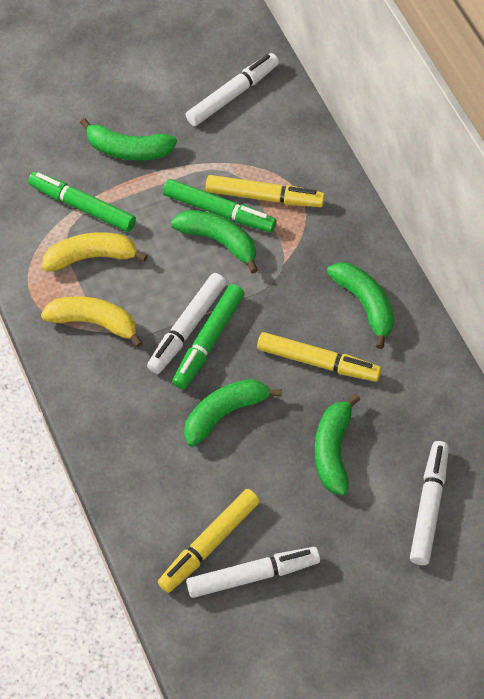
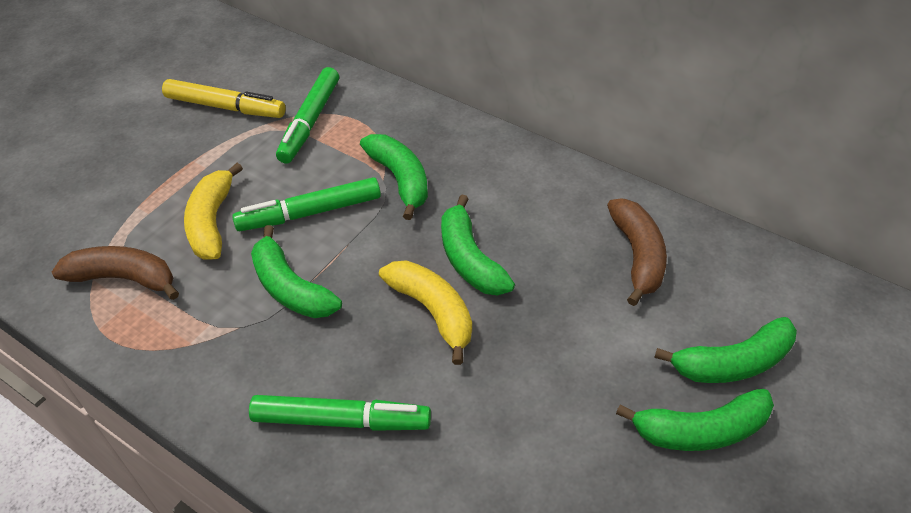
brown banana: none = 0 -> [52,246,179,300] [607,198,667,306] = 2
white marker: [147,273,227,374] [186,53,279,126] [186,547,320,598] [410,441,449,565] = 4 -> none = 0
yellow marker: [158,489,260,593] [206,175,325,207] [257,332,381,382] = 3 -> [162,79,286,118] = 1

